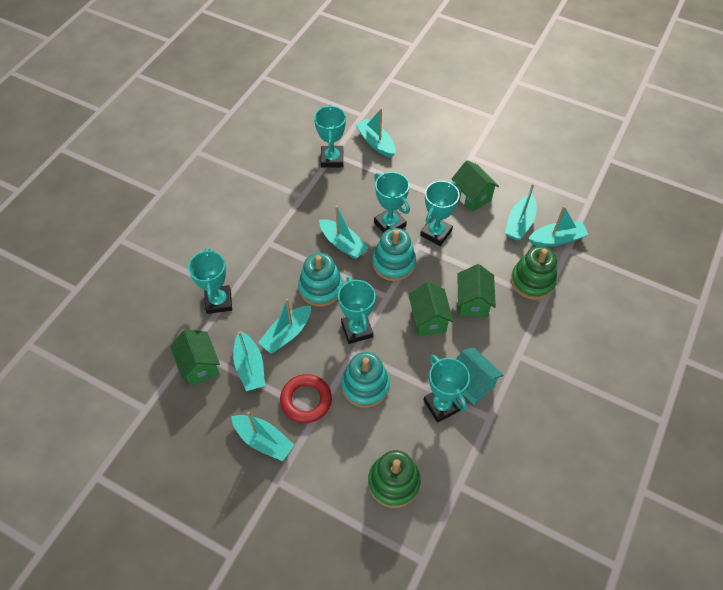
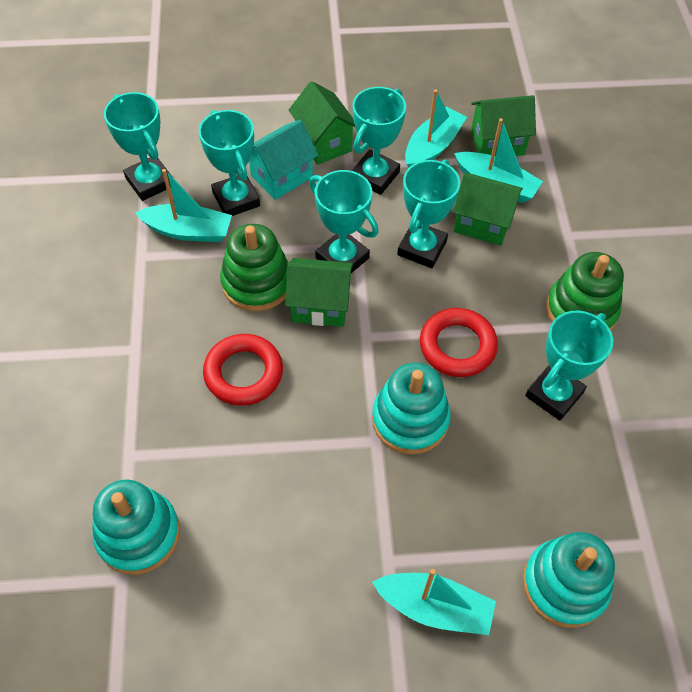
red ring: [280,374,332,423] = 1 -> [203,334,283,406] [420,308,498,377] = 2
turquoise boat: [231,412,294,461] [233,331,265,391] [258,299,311,354] [319,206,369,259] [355,109,396,158] [505,183,536,241] [528,206,588,247] = 7 -> [135,169,232,242] [372,569,496,635] [405,89,467,168] [454,118,543,203] = 4

